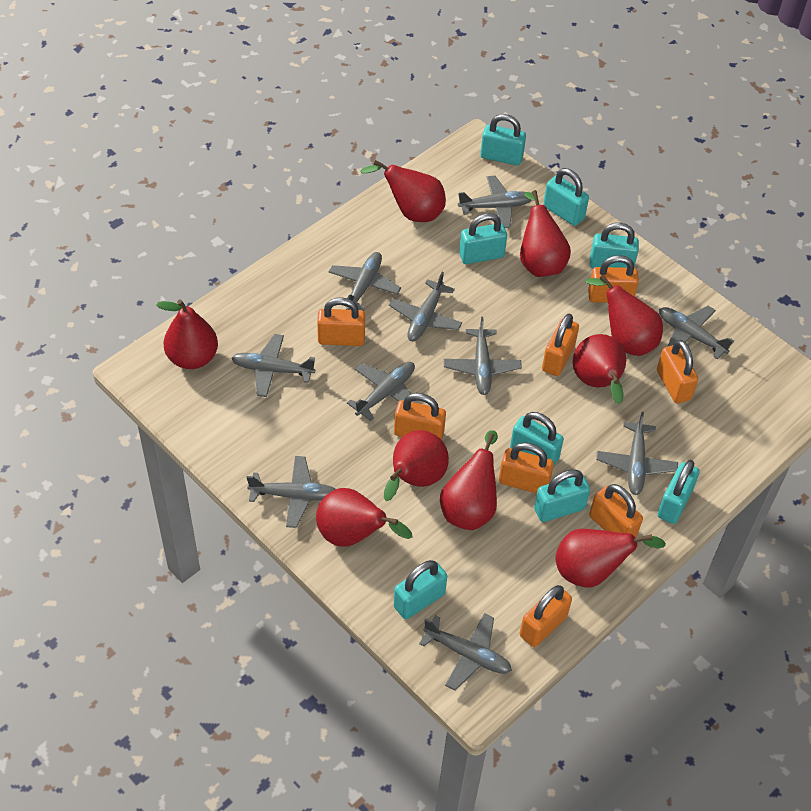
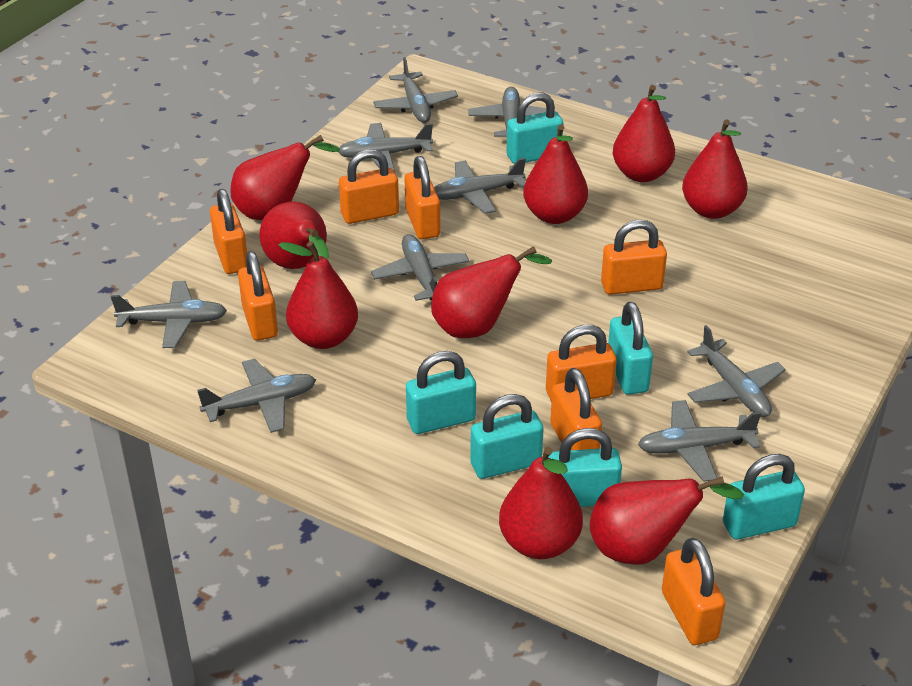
grey plane: [231,334,315,397] [247,456,335,528] [329,252,401,311] [347,362,418,421] [389,272,462,341] [419,613,512,691] [444,317,522,395] [458,176,532,228] [596,412,678,495] [659,306,734,360] = 10 -> [111,281,227,348] [197,359,316,433] [338,123,433,172] [371,234,469,301] [373,57,458,123] [434,158,526,214] [468,87,546,137] [638,400,761,482] [687,325,786,417] = 9
turquoise padlock: [394,560,447,619] [459,213,507,264] [480,114,526,165] [510,412,564,466] [534,469,590,522] [543,168,589,226] [590,223,639,268] [657,460,700,524] = 8 -> [406,351,476,434] [470,394,544,479] [506,92,563,164] [548,428,622,507] [608,302,653,395] [723,454,805,540] = 6

